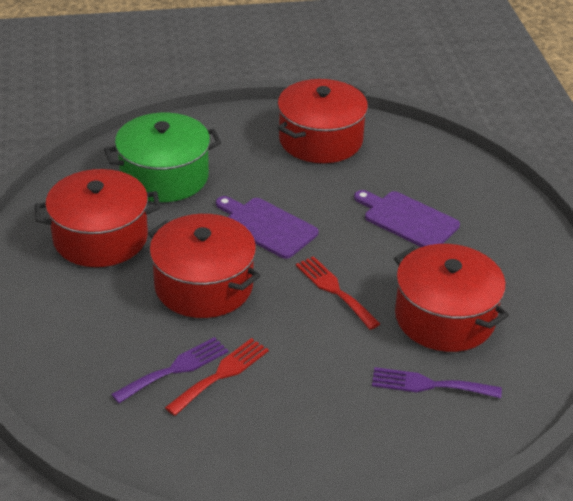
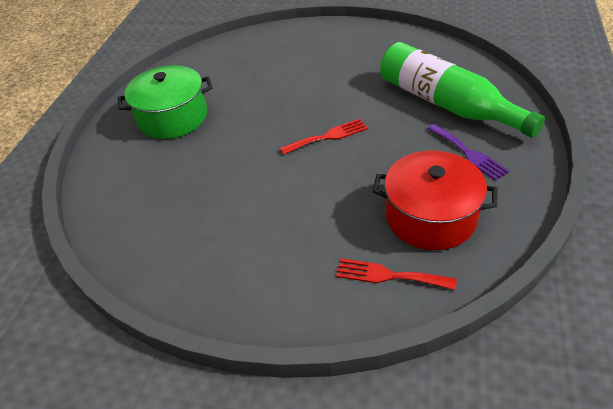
green bottle: none = 0 -> [380,42,545,138] = 1
purple cutting board: [216,196,319,259] [354,190,460,247] = 2 -> none = 0
purple fork: [111,337,228,403] [372,367,502,398] = 2 -> [427,124,509,180] = 1
red pot: [35,169,160,267] [148,214,260,318] [277,79,368,163] [394,244,509,352] = 4 -> [372,151,497,250] = 1

